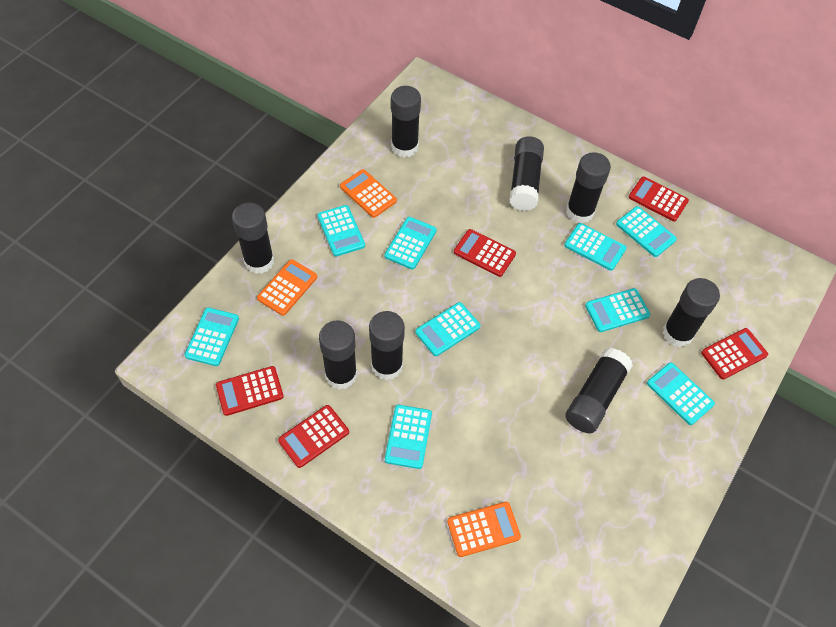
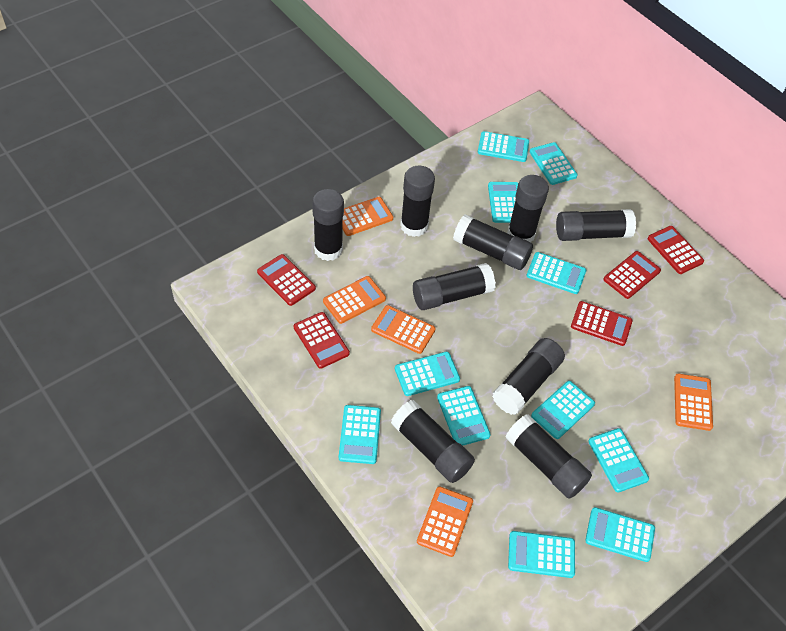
black glue stick: [232,203,274,274] [319,321,357,390] [369,311,405,380] [391,86,421,158] [509,136,544,211] [565,348,633,433] [566,152,611,223] [663,278,720,347] = 8 -> [312,189,344,261] [391,400,475,483] [400,166,435,237] [413,263,496,310] [453,214,533,270] [492,338,565,415] [505,414,592,499] [507,175,549,242] [556,209,636,241] = 9
orange calculator: [257,259,317,316] [340,169,397,218] [447,502,521,557] = 3 -> [323,276,386,324] [343,197,393,236] [371,305,436,354] [417,486,473,557] [674,374,713,431] = 5
turquoise calculator: [184,307,239,366] [317,205,365,257] [384,217,437,269] [385,405,432,469] [415,302,481,356] [564,223,627,271] [585,288,650,332] [616,206,677,257] [647,362,715,425] = 9 -> [339,405,381,464] [395,352,460,396] [437,386,491,446] [478,131,529,162] [488,182,518,223] [508,531,575,578] [527,252,586,294] [530,142,578,185] [531,381,595,439] [585,507,655,562] [588,428,649,493] = 11

